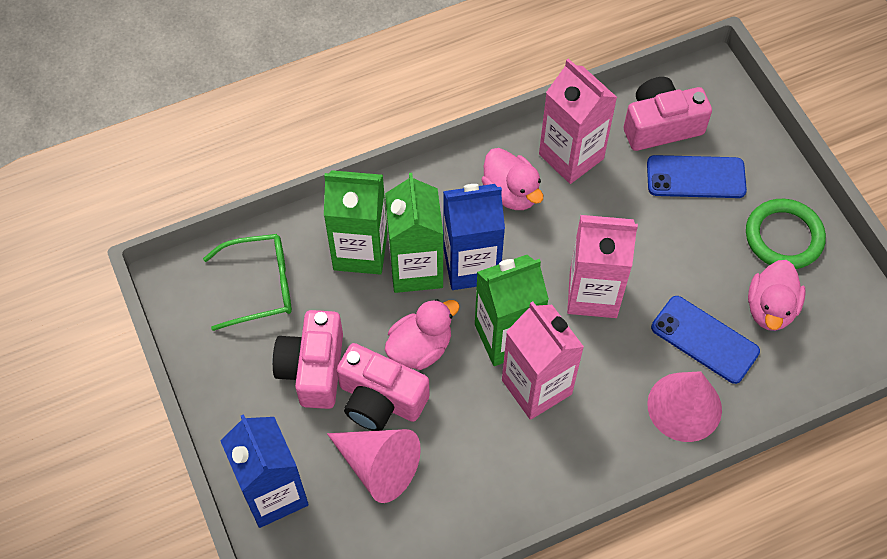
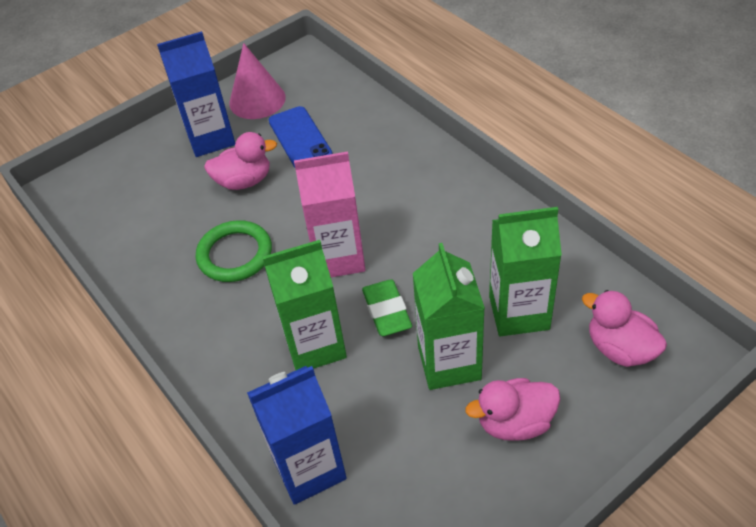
blue phone: [647,155,747,198] [651,296,760,384] = 2 -> [269,106,333,168] = 1
green eraser: none = 0 -> [362,279,412,336] = 1
green glasses: [203,234,292,331] = 1 -> none = 0
pink camera: [273,310,343,409] [337,343,430,431] [624,77,712,151] = 3 -> none = 0
pink carton: [502,301,584,420] [539,58,617,184] [567,215,638,318] = 3 -> [294,152,366,277] = 1
pink cone: [327,429,421,503] [647,371,722,442] = 2 -> [229,43,286,119] = 1

